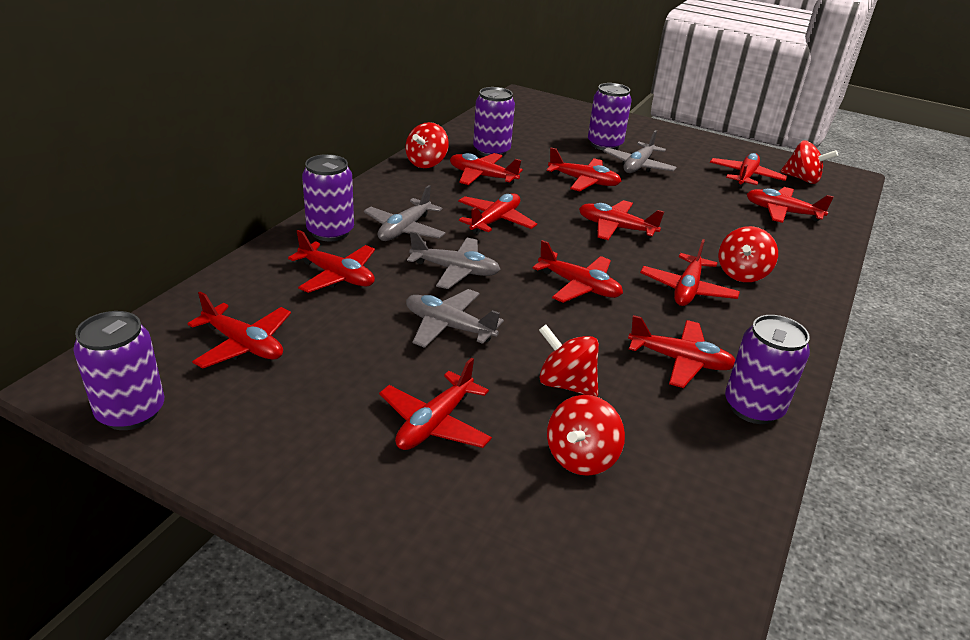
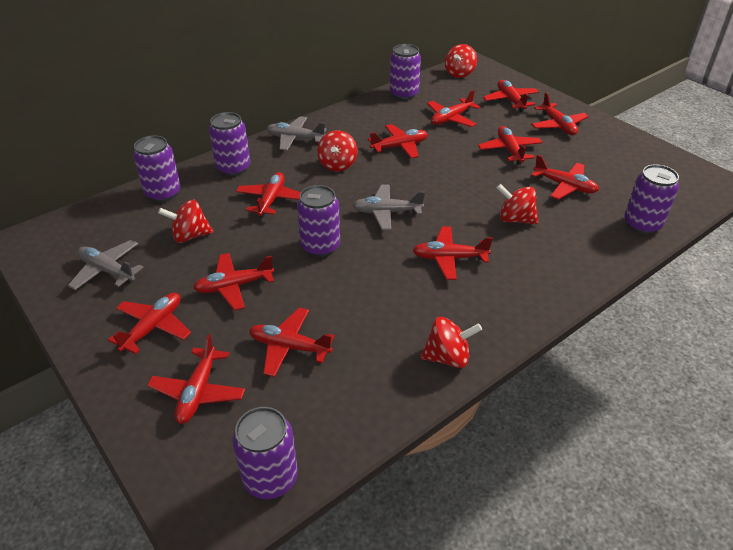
grey plane: [364,185,446,241] [406,289,504,348] [407,231,501,289] [603,130,677,173] = 4 -> [68,240,144,290] [266,116,326,151] [352,185,425,230] = 3
purple can: [73,311,164,430] [302,154,354,242] [473,87,515,156] [588,83,632,150] [725,315,810,424] = 5 -> [133,135,180,202] [209,112,250,176] [232,407,298,499] [297,185,340,257] [390,44,421,100] [624,164,679,234] = 6

